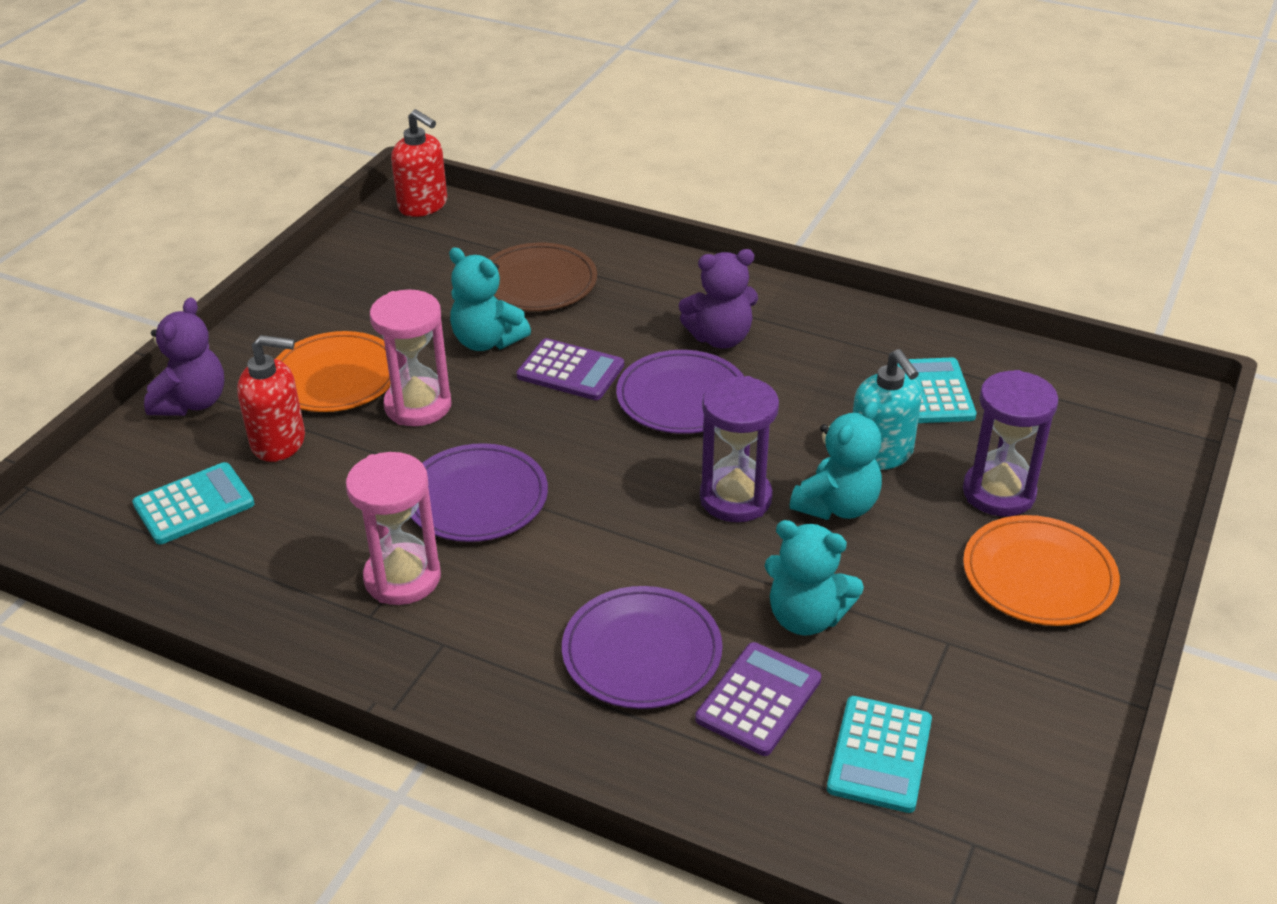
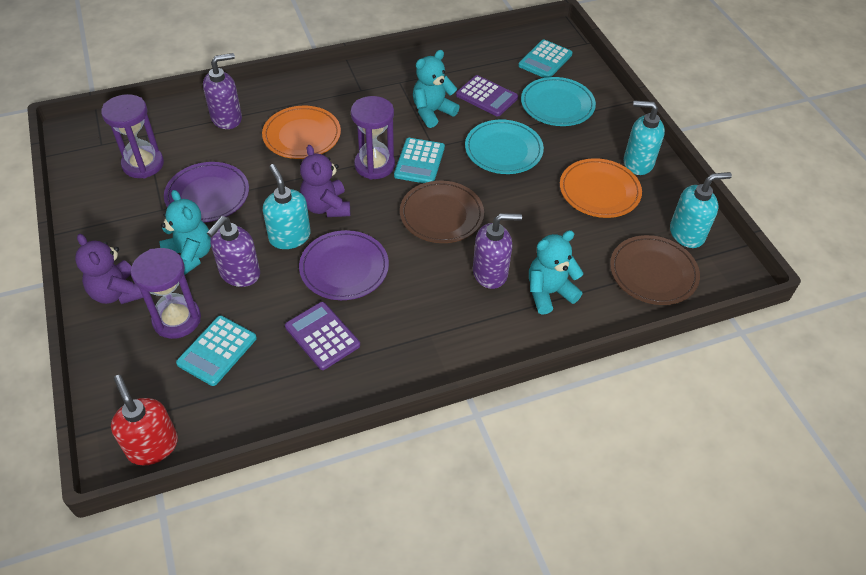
brown plate: [488,243,597,311] = 1 -> [400,181,484,243] [610,235,700,305] = 2
pink hourglass: [346,452,441,605] [370,289,451,426] = 2 -> none = 0
purple hourglass: [700,376,779,522] [963,370,1058,516] = 2 -> [101,94,164,178] [131,248,201,339] [351,96,395,179] = 3
purple plate: [411,443,548,542] [562,586,723,709] [616,350,744,434] = 3 -> [164,162,249,222] [299,230,389,300] = 2
purple soap dispenser: none = 0 -> [203,53,242,129] [207,216,260,287] [473,213,522,289] = 3
red soap dispenser: [237,335,305,462] [391,109,447,217] = 2 -> [111,375,178,466] = 1
turquoise plate: none = 0 -> [465,120,544,174] [521,77,596,126] = 2
turquoise soap dispenser: [853,349,922,470] = 1 -> [263,164,311,249] [624,101,665,175] [670,172,732,248] = 3

